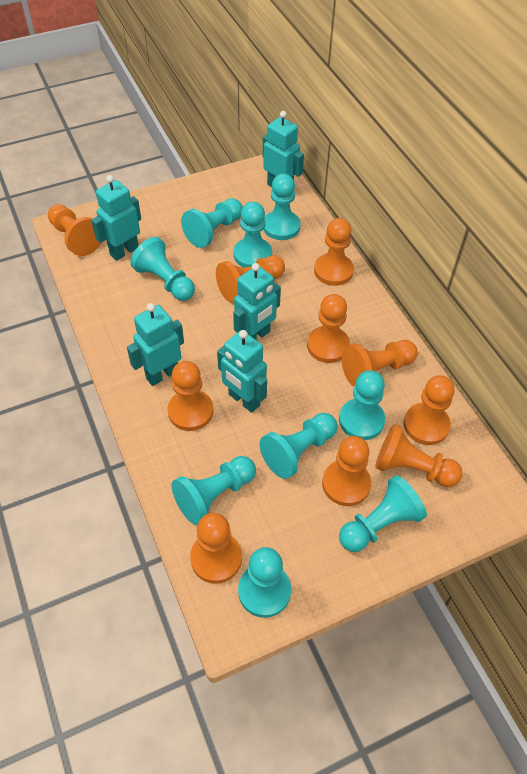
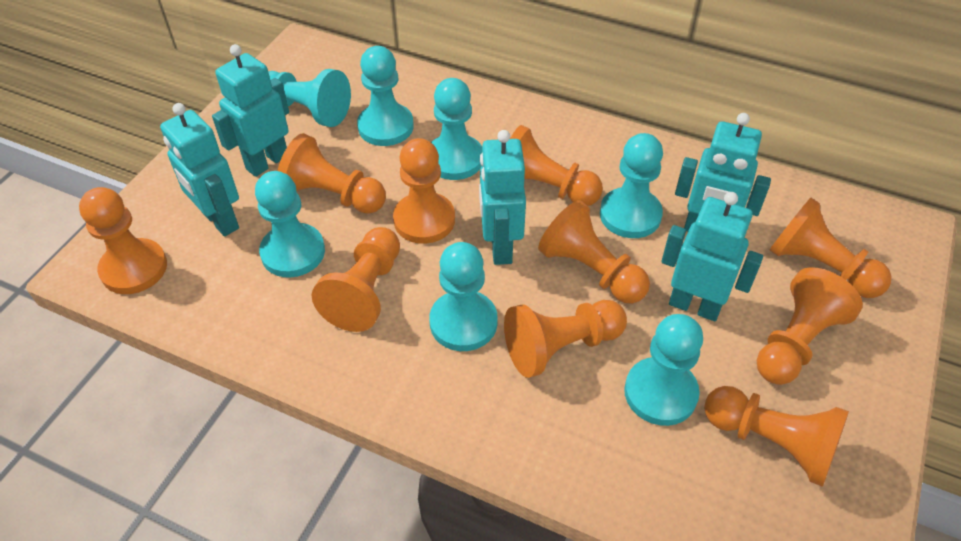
turquoise pawn: [130,237,195,301] [172,456,256,525] [181,198,243,248] [233,202,272,267] [238,547,291,618] [260,413,338,479] [263,174,300,240] [339,370,385,440] [339,475,427,552] = 9 -> [255,171,325,278] [268,69,351,127] [357,46,414,146] [429,242,498,351] [431,78,482,180] [600,133,663,238] [624,314,703,426] = 7

